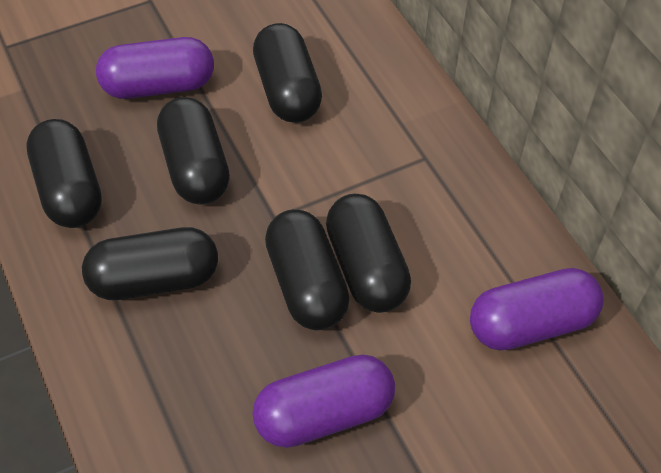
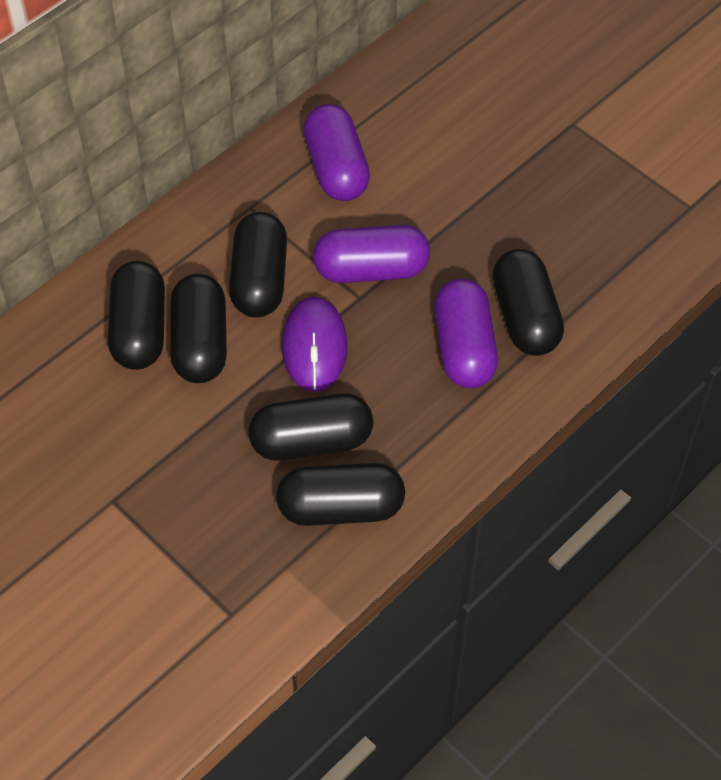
purple mouse: none = 0 -> [282,297,348,392] = 1

